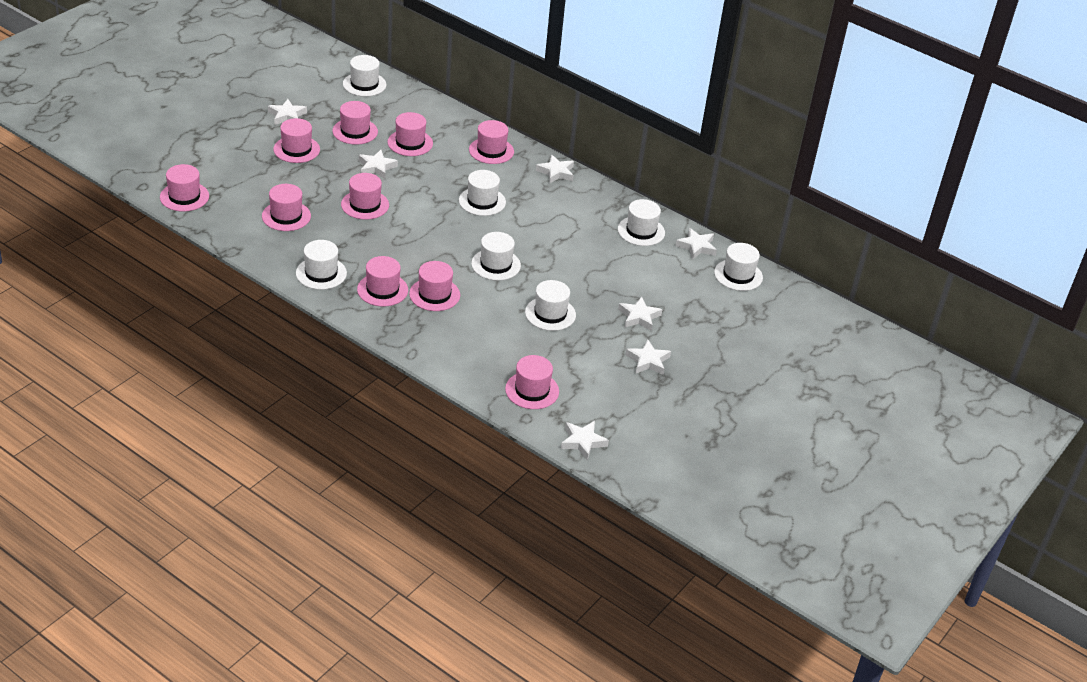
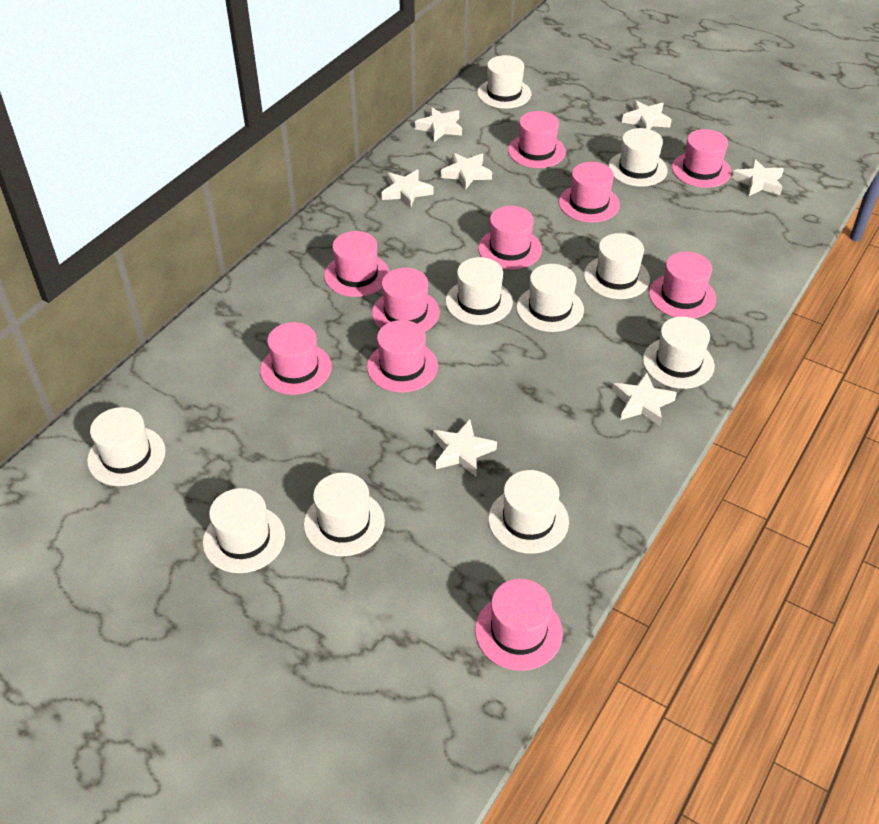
white hat: [296,240,347,290] [343,55,386,97] [459,170,506,216] [471,232,521,281] [525,280,576,331] [618,199,665,246] [714,243,763,291] = 7 -> [87,407,166,486] [203,488,285,573] [304,473,385,556] [446,257,513,325] [477,55,532,109] [488,470,569,554] [517,264,584,332] [584,233,650,299] [608,128,668,187] [643,317,715,389] = 10

